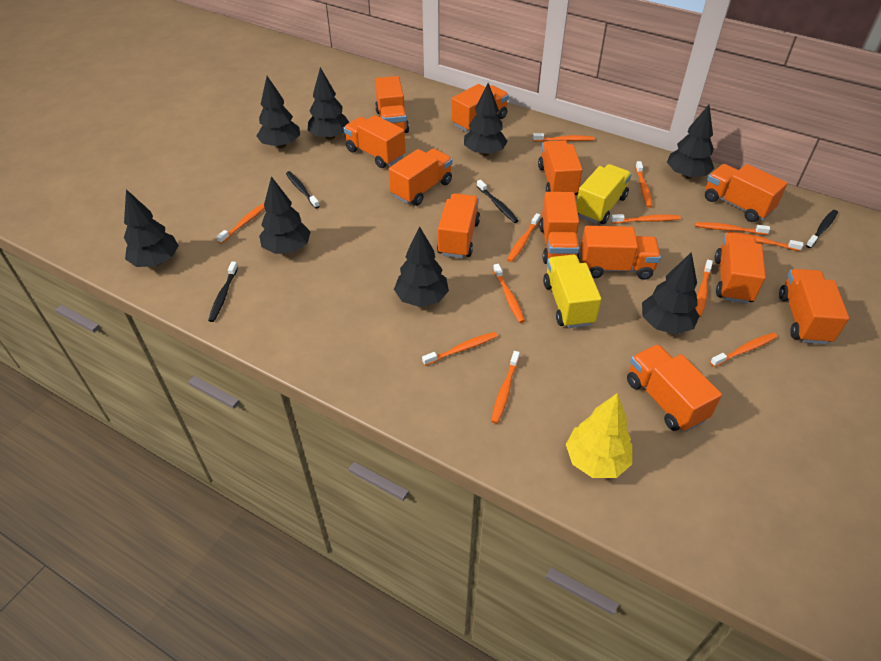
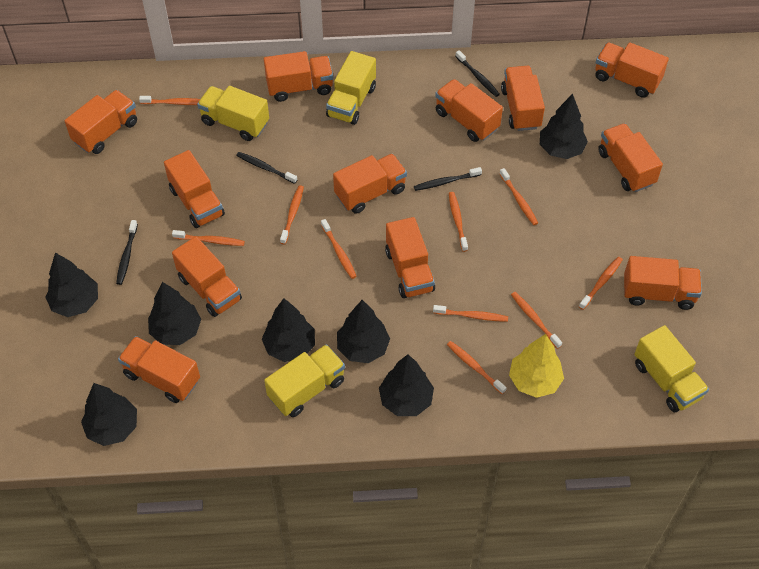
black tree: [124,189,179,267] [257,76,300,148] [259,176,311,254] [308,67,349,140] [394,226,449,307] [464,83,508,156] [642,252,699,334] [667,105,714,179] = 8 -> [45,253,98,317] [81,383,137,446] [148,282,201,345] [262,298,315,362] [337,300,390,363] [379,354,434,416] [540,94,588,159] = 7
orange toothbrush: [216,202,265,244] [422,332,498,366] [491,351,520,424] [493,264,525,323] [507,213,541,262] [533,133,595,142] [611,214,681,224] [635,161,652,208] [695,222,770,235] [695,260,713,317] [710,332,777,367] [726,231,803,251] = 12 -> [139,96,200,105] [172,230,245,246] [280,185,304,244] [321,219,357,279] [433,305,508,322] [447,341,507,394] [449,192,468,252] [500,168,538,225] [511,292,562,349] [579,257,623,310] = 10
yellow truck: [543,255,601,328] [576,164,632,224] = 2 -> [197,86,269,141] [264,344,345,417] [326,51,376,125] [634,325,709,412] = 4

